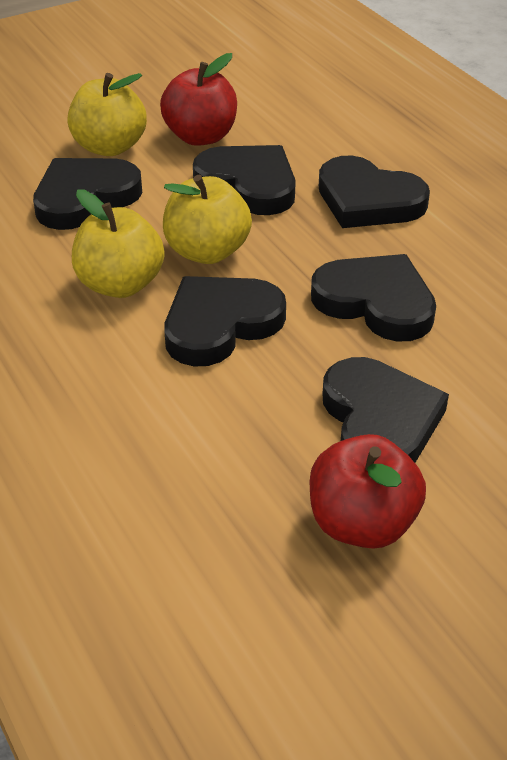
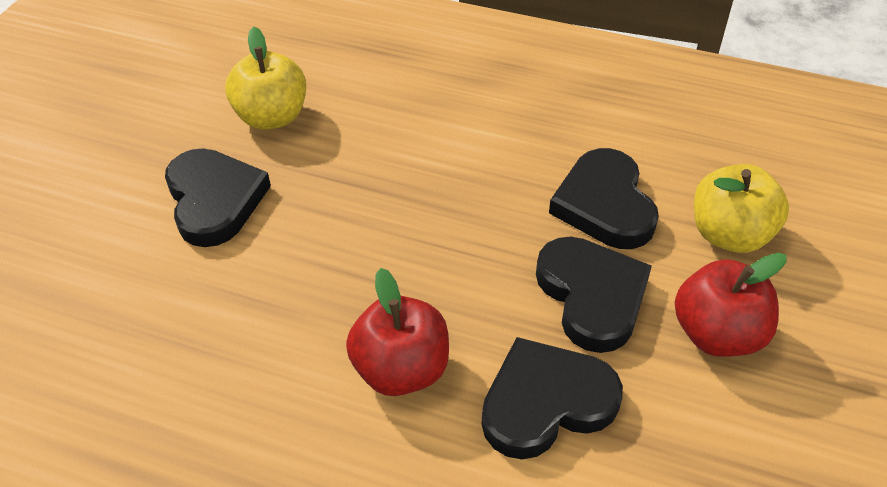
black heart: [33,158,142,230] [164,276,286,366] [193,145,296,215] [311,254,436,341] [319,155,430,228] [323,357,449,463] = 6 -> [165,148,271,247] [482,337,623,459] [536,236,652,353] [549,148,659,249] = 4
yellow apple: [67,73,147,156] [72,189,164,298] [163,175,252,264] = 3 -> [225,27,306,130] [694,164,789,253] = 2

